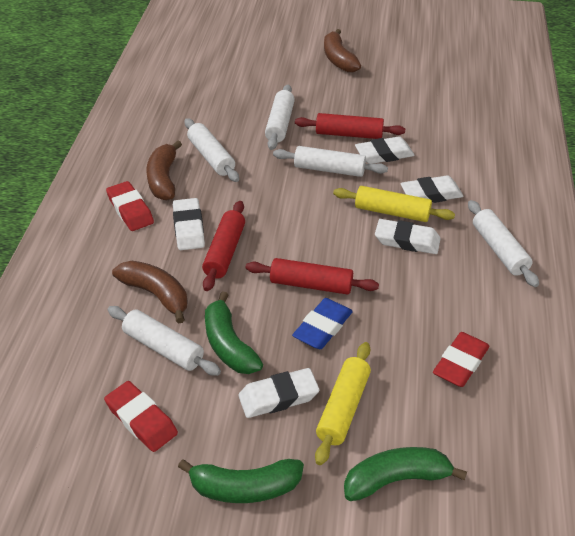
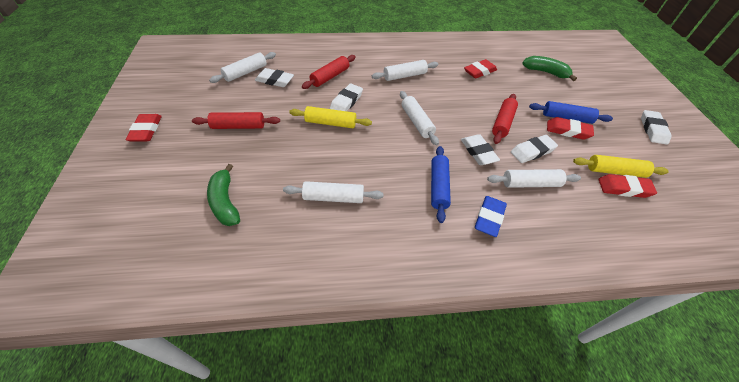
blue rolling pin: none = 0 -> [431,146,451,223] [529,101,613,124] = 2
brown banana: [112,261,187,324] [146,141,182,200] [324,29,361,73] = 3 -> none = 0
green banana: [178,459,304,503] [205,291,263,374] [344,447,467,501] = 3 -> [207,164,240,226] [522,56,577,81] = 2
red eraser: [104,381,178,452] [106,181,154,231] [433,332,489,387] = 3 -> [126,114,162,142] [464,59,497,79] [547,117,594,140] [598,174,657,198] = 4

